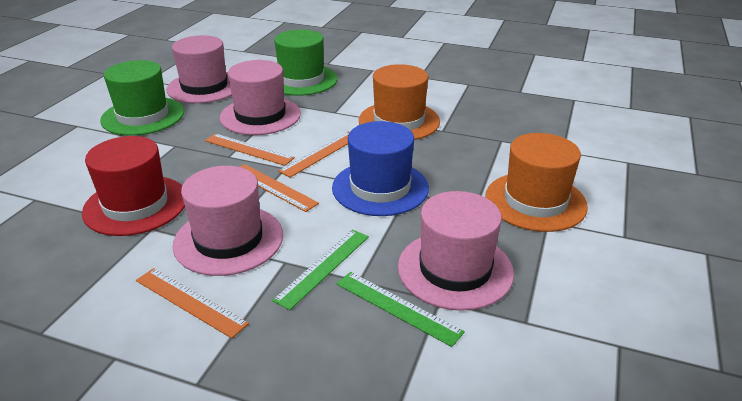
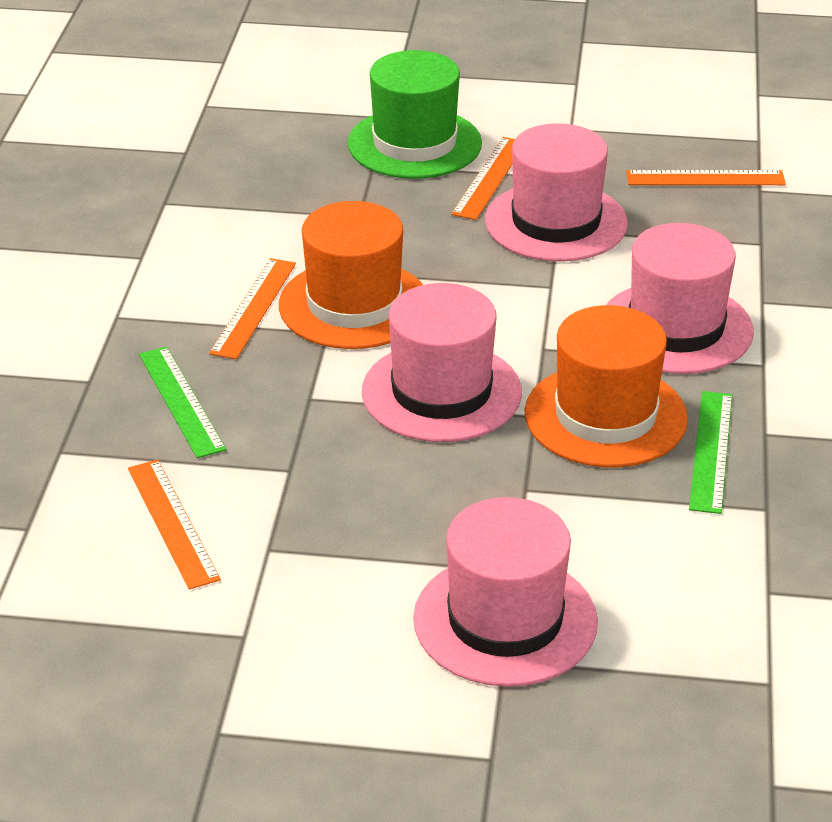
blue hat: [332,121,429,216] = 1 -> none = 0
green hat: [100,60,184,136] [274,29,338,96] = 2 -> [347,50,482,179] = 1
red hat: [82,136,185,236] = 1 -> none = 0

